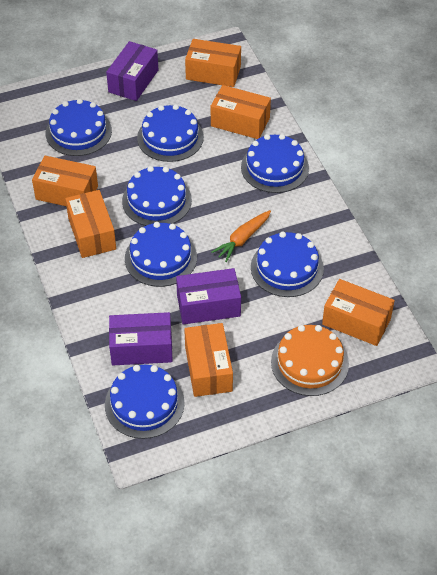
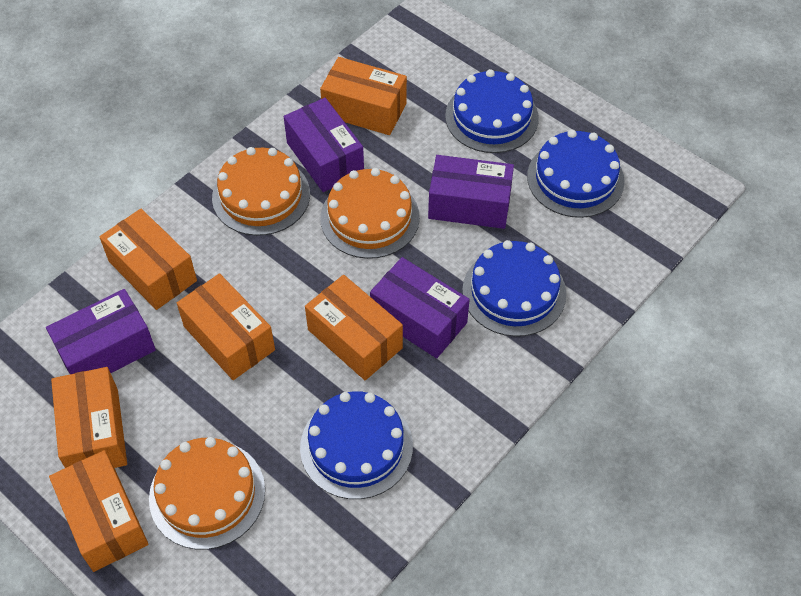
blue cake: [46,99,112,156] [105,365,185,439] [122,166,192,226] [125,222,197,287] [137,104,204,162] [241,134,309,193] [251,232,324,297] = 7 -> [300,391,413,499] [445,69,539,153] [462,240,566,337] [527,130,625,218] = 4
orange cake: [271,325,349,396] = 1 -> [149,437,265,550] [212,147,310,236] [320,168,420,259] = 3
orange carrot: [211,210,271,262] = 1 -> none = 0
purple box: [106,41,158,101] [109,312,173,365] [176,268,241,325] = 3 -> [46,289,156,374] [284,98,364,192] [370,257,470,358] [428,155,514,229] = 4

